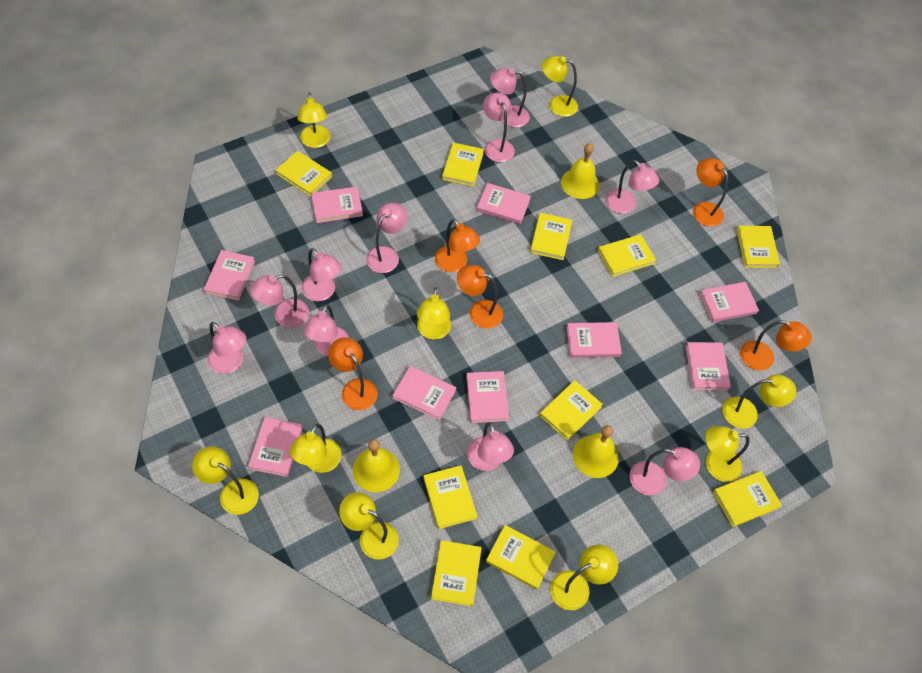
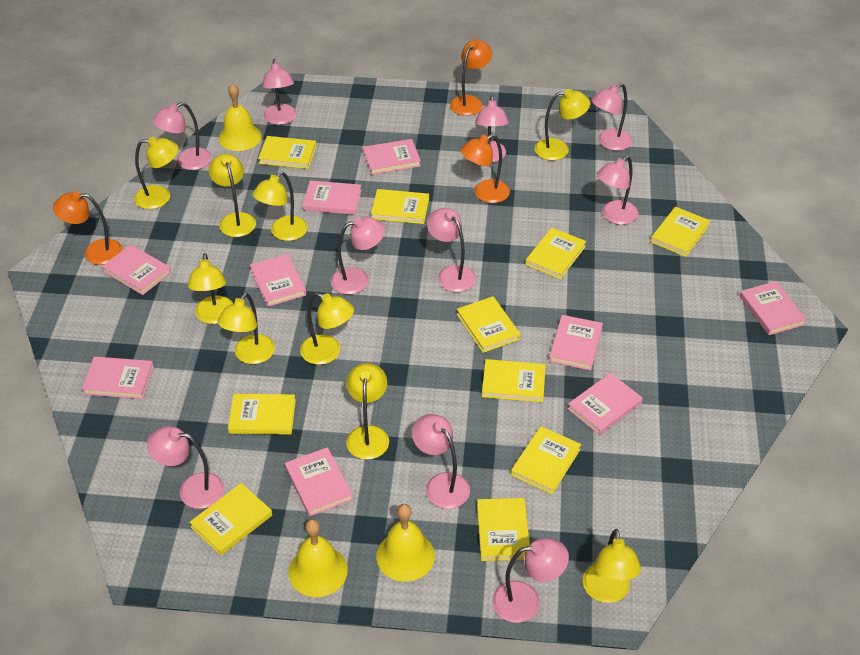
orange lamp: [328,337,378,410] [435,219,480,272] [457,265,503,329] [693,158,728,227] [740,320,812,371] = 5 -> [53,191,122,265] [450,40,492,116] [461,134,510,203] = 3

